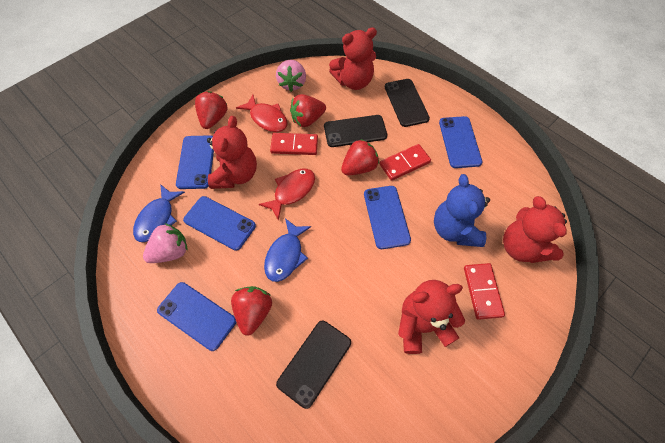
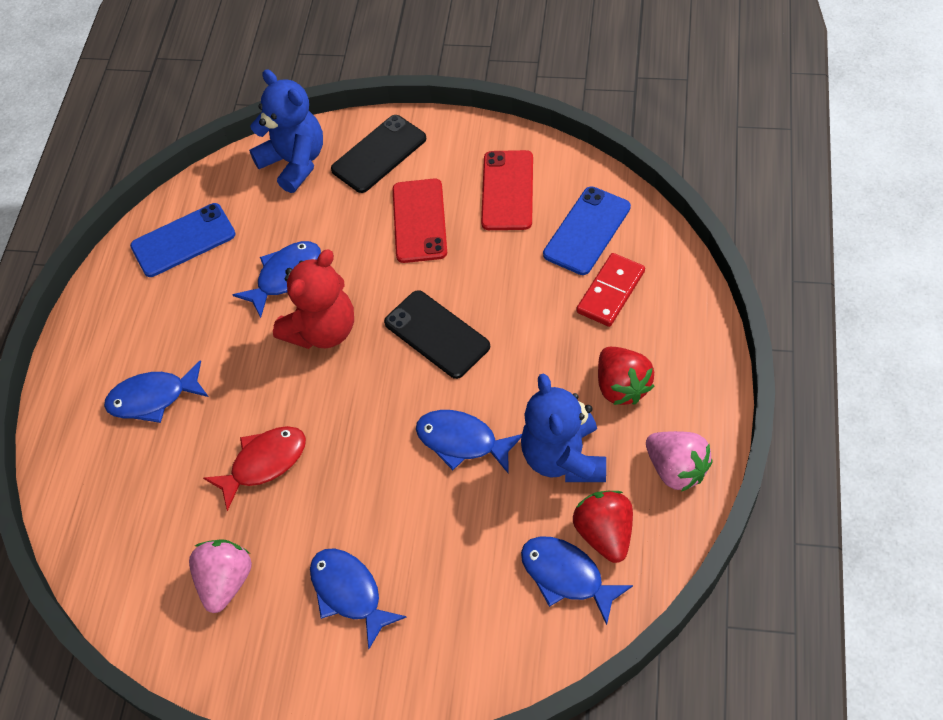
black phone: [276,321,351,409] [324,115,387,147] [385,79,430,127] = 3 -> [331,115,426,193] [384,290,490,379] = 2
blue fish: [133,184,185,242] [264,218,311,282] = 2 -> [104,360,208,423] [233,241,321,318] [310,548,406,649] [416,410,522,473] [521,536,633,625] = 5
blue phone: [157,282,236,351] [176,135,214,189] [183,196,256,251] [364,186,411,249] [439,116,482,168] = 5 -> [130,203,235,277] [543,186,631,275] = 2
blue teddy bear: [434,174,490,247] = 1 -> [249,69,323,193] [521,373,606,482] = 2
red domino: [270,133,318,155] [380,144,431,181] [464,263,505,320] = 3 -> [576,253,645,327] = 1
red fish: [236,95,288,132] [259,169,315,221] = 2 -> [203,426,306,511] = 1
red phone: none = 0 -> [393,179,447,263] [481,150,533,230] = 2
red strawberry: [195,91,228,129] [231,286,272,336] [290,94,326,127] [341,139,379,175] = 4 -> [573,491,633,563] [598,347,654,405] = 2
red teddy bear: [207,116,257,189] [329,27,377,90] [398,280,465,354] [503,196,567,263] = 4 -> [273,250,354,349] = 1

